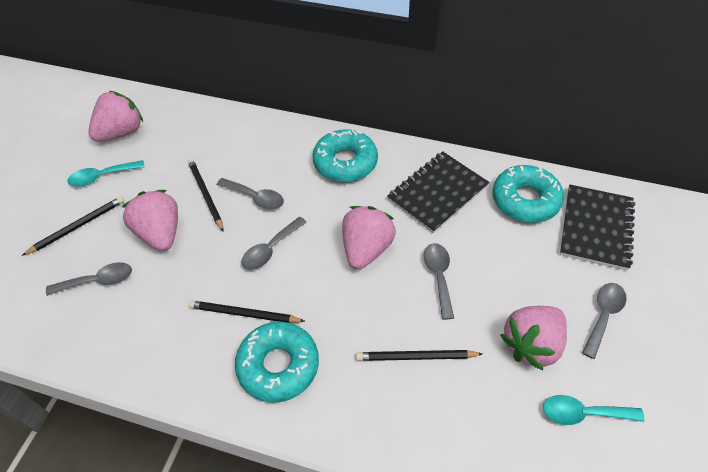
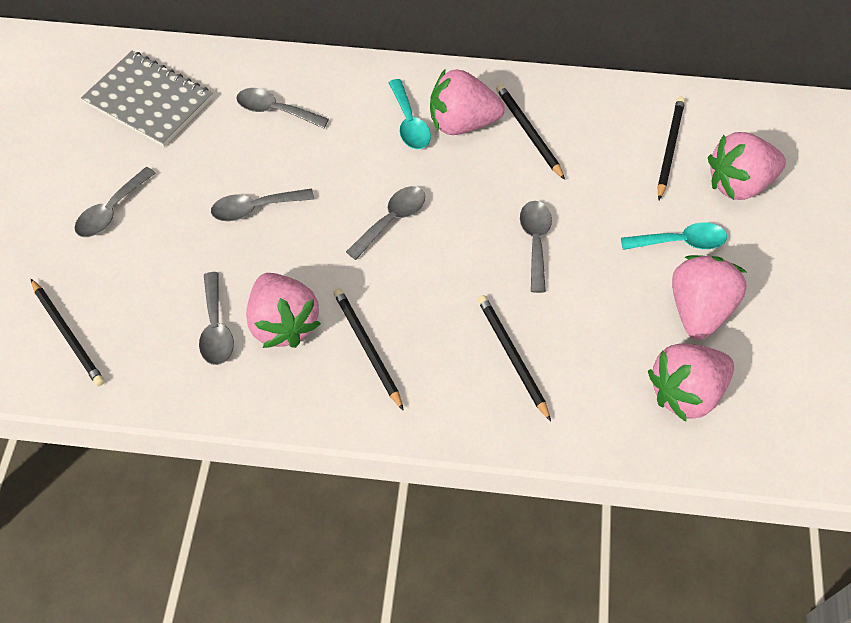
black notebook: [387,151,489,233] [560,185,635,271] = 2 -> none = 0
black pencil: [22,196,124,256] [188,159,223,231] [188,300,305,323] [356,350,482,361] = 4 -> [31,279,105,386] [333,288,404,411] [477,295,551,422] [496,84,565,180] [657,97,685,200] = 5
grey notebook: none = 0 -> [81,51,213,147] = 1
grey spoon: [46,262,132,296] [217,178,284,210] [241,217,307,270] [424,243,454,320] [582,283,627,359] = 5 -> [75,167,156,237] [199,272,234,365] [211,189,314,221] [236,88,329,129] [346,186,425,260] [520,201,552,293] = 6
pink strawberry: [88,91,143,142] [122,190,178,251] [342,206,396,269] [500,306,567,370] = 4 -> [246,273,321,348] [430,69,505,135] [648,343,734,422] [672,255,747,340] [708,132,786,200] = 5
turquoise donut: [235,322,319,403] [312,129,378,182] [493,165,564,223] = 3 -> none = 0

